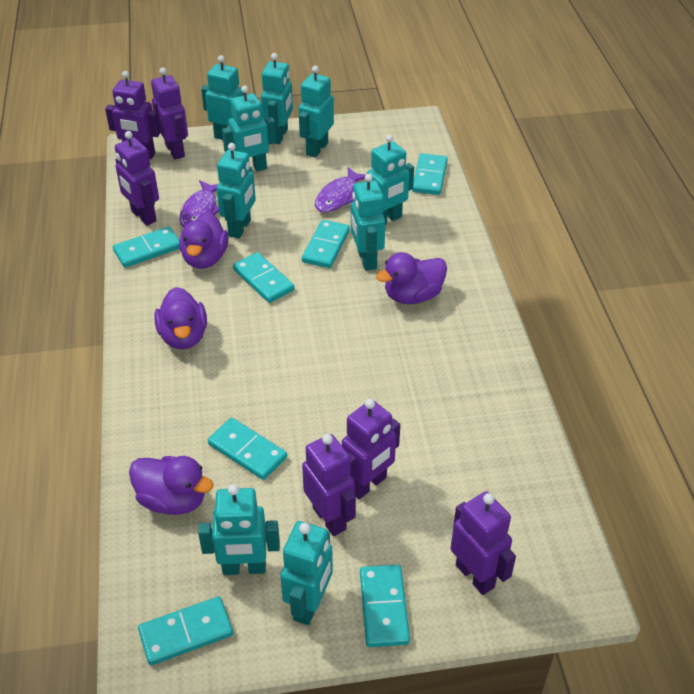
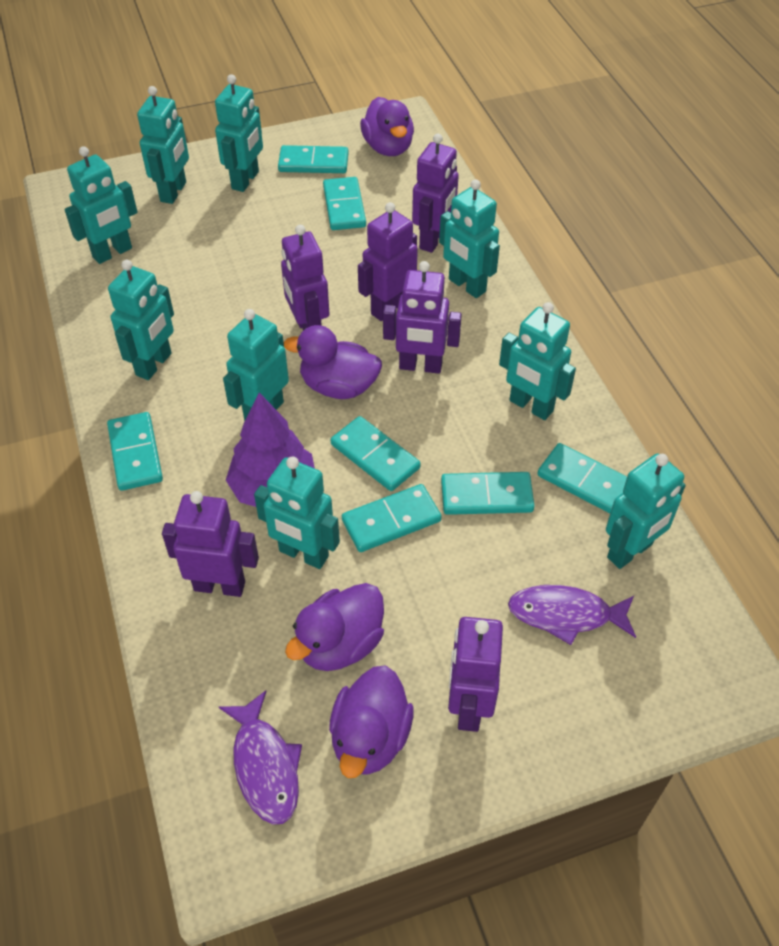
purple tree: none = 0 -> [226,393,315,507] = 1

